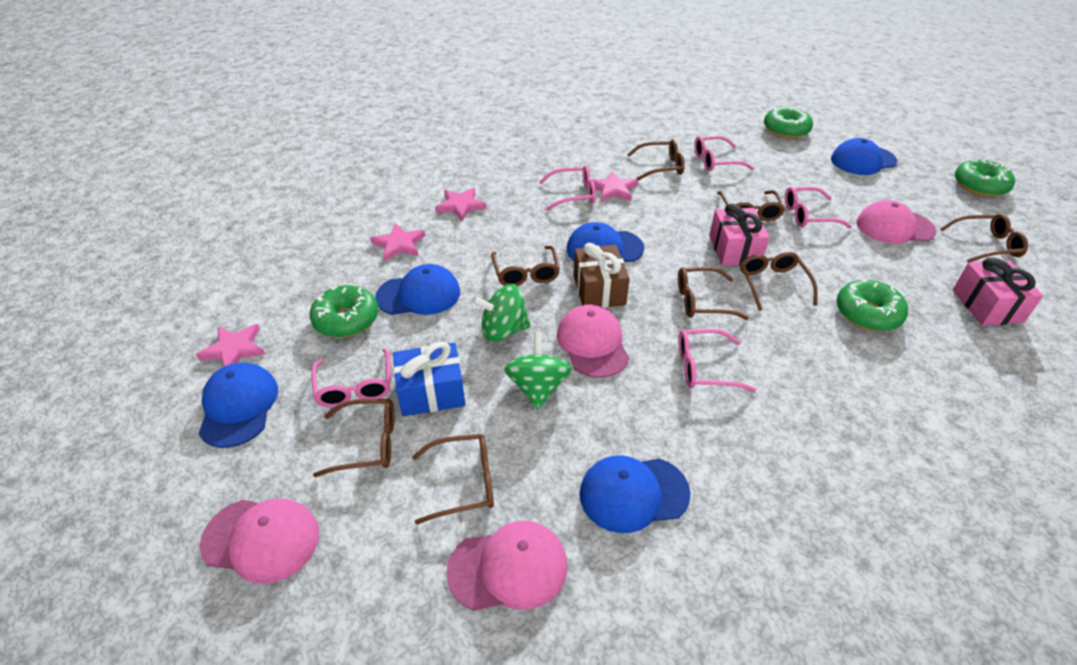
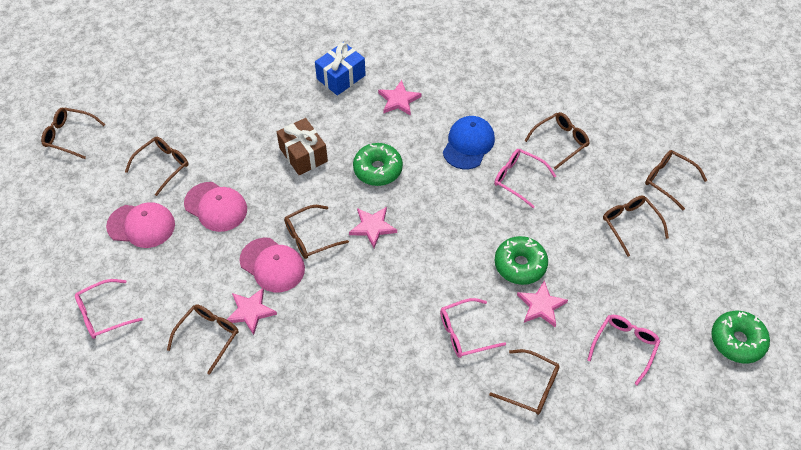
blue cap: [198,363,278,448] [375,264,460,315] [567,222,644,262] [580,455,691,533] [831,138,897,175] = 5 -> [443,116,495,169] = 1
green donut: [310,285,378,338] [764,105,813,139] [837,278,908,331] [955,159,1015,197] = 4 -> [353,143,403,186] [494,236,548,285] [711,311,770,364] = 3
green spinning top: [472,284,531,342] [504,332,572,409] = 2 -> none = 0
pink cap: [200,498,319,584] [447,521,568,611] [557,304,629,378] [857,200,937,244] = 4 -> [106,202,175,248] [184,182,247,232] [240,238,305,292] = 3
pink gift: [709,204,770,266] [953,257,1043,326] = 2 -> none = 0
pink glasses: [311,348,391,408] [539,166,596,211] [679,329,756,392] [694,136,754,171] [785,187,852,229] = 5 -> [75,279,143,339] [440,298,506,358] [494,149,556,208] [587,315,660,385] = 4

